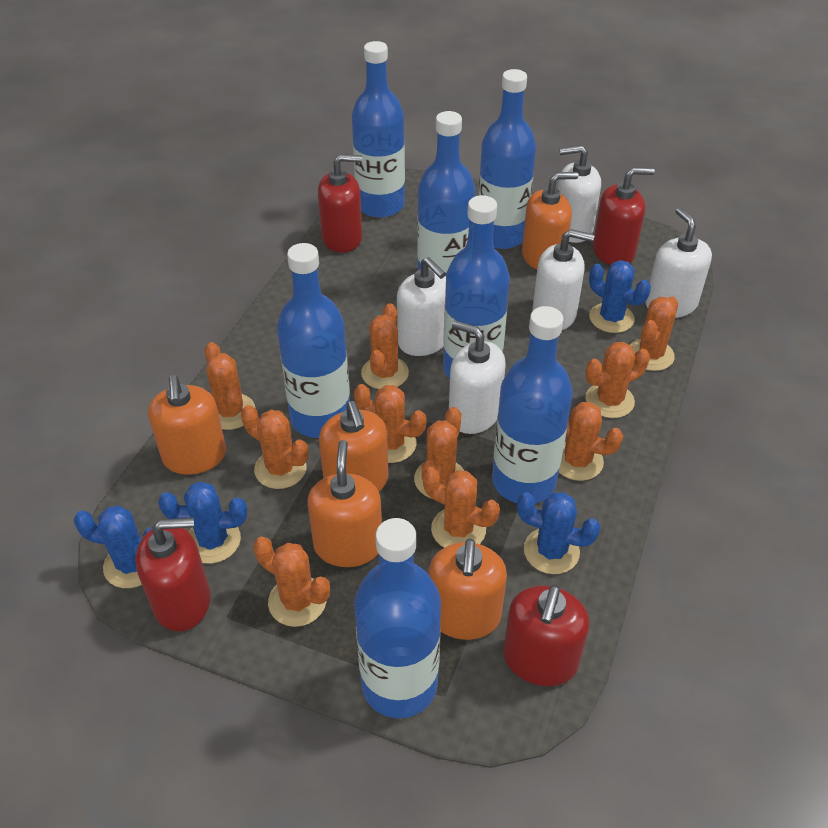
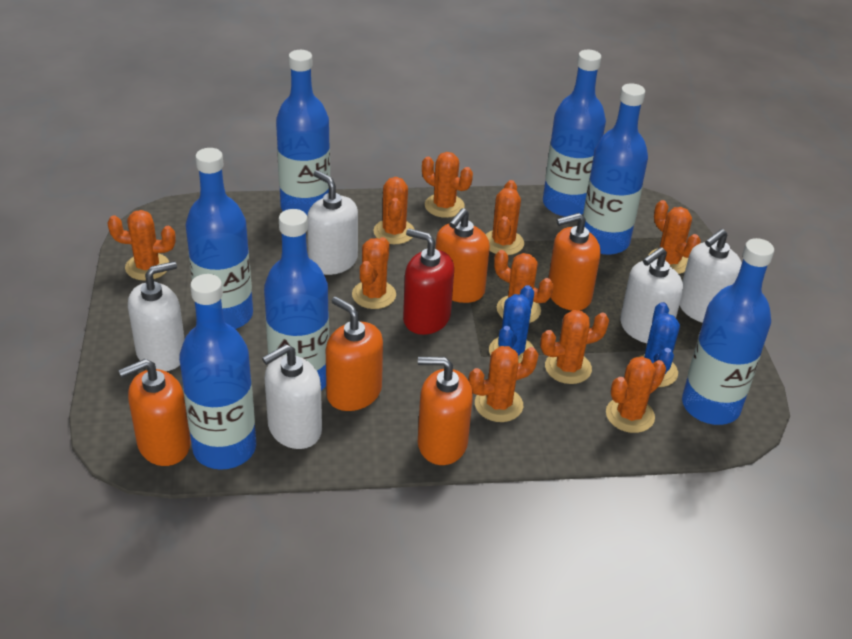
blue cactus: [74,505,152,588] [158,481,247,564] [517,492,601,574] [589,260,651,333] = 4 -> [489,285,534,363] [638,302,680,387] = 2
red soap dispenser: [135,518,211,631] [318,154,362,253] [503,585,589,686] [593,167,655,265] = 4 -> [403,229,454,335] = 1

